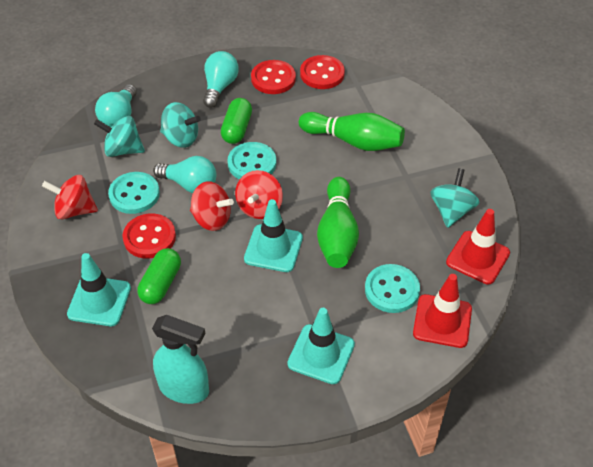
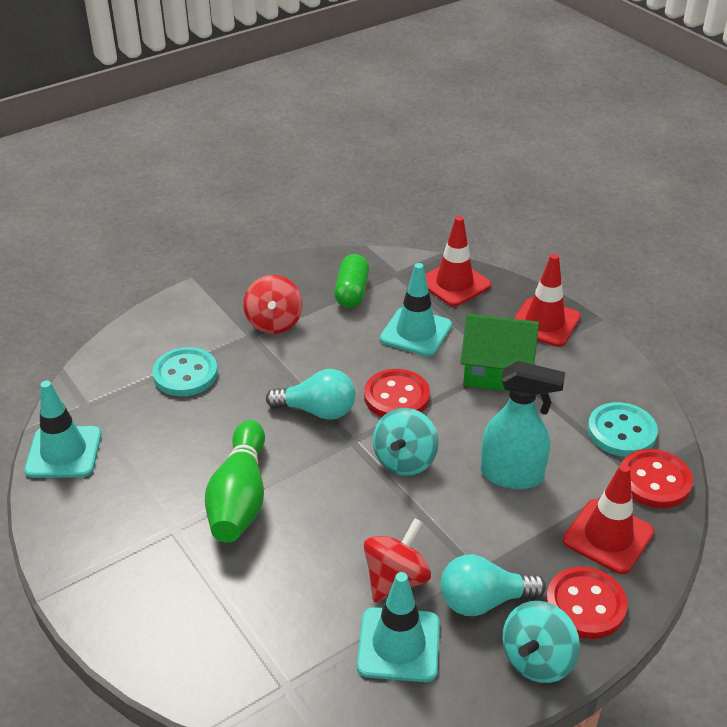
green bowling pin: [299,112,405,151] [317,177,359,268] = 2 -> [205,420,265,543] = 1
green capsule: [138,248,181,304] [221,98,252,144] = 2 -> [334,254,369,308] = 1
green house: none = 0 -> [461,314,539,392] = 1
red spinning top: [42,175,98,219] [190,181,234,231] [235,170,283,219] = 3 -> [243,275,303,334] [364,518,431,602] = 2
red traffic cone: [413,274,472,348] [446,209,510,284] = 2 -> [425,216,491,307] [514,254,581,347] [563,464,654,574] = 3
turquoise button: [108,172,160,214] [227,142,276,179] [365,264,420,313] = 3 -> [152,347,218,396] [587,402,658,457] = 2
turquoise light bulb: [95,84,137,127] [153,156,216,193] [203,51,239,108] = 3 -> [266,369,355,420] [440,555,546,616] = 2
turquoise spinning top: [94,116,145,157] [160,102,201,148] [430,168,480,228] = 3 -> [373,408,439,476] [502,601,580,683] = 2

